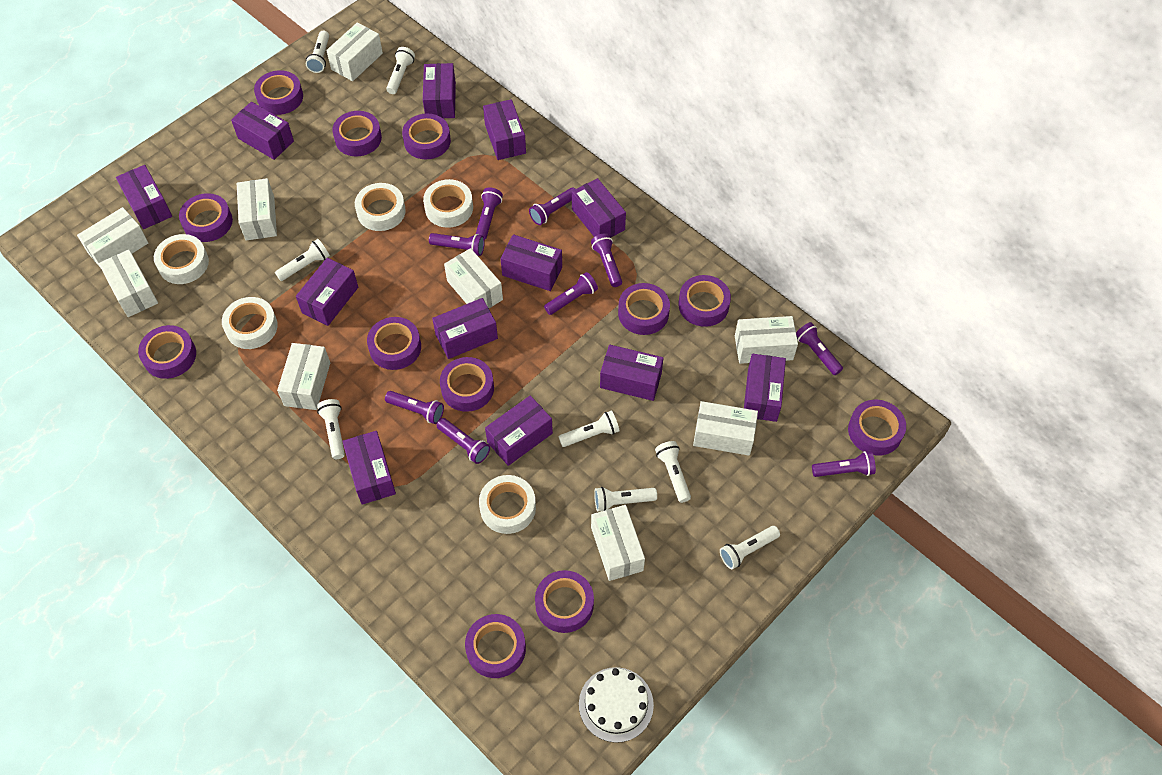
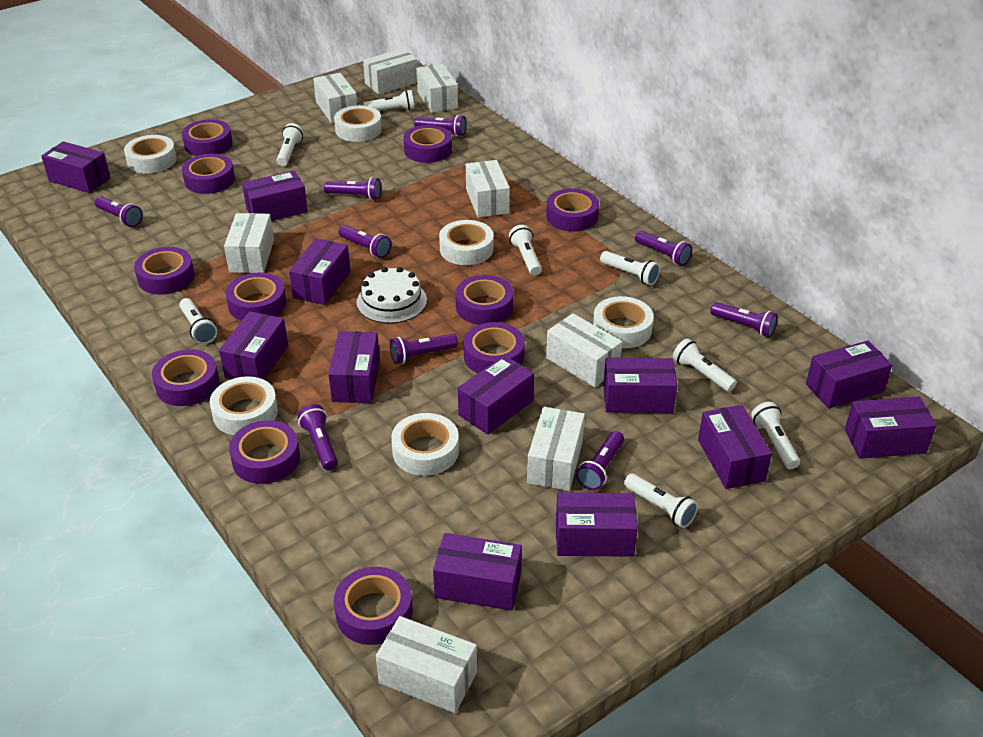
purple tape: [138,325,196,379] [179,193,233,242] [254,70,303,115] [332,111,382,156] [367,317,421,370] [402,114,451,159] [440,357,494,412] [465,614,526,678] [535,570,594,633] [618,283,670,335] [678,275,731,327] [848,400,906,456] = 12 -> [134,247,195,295] [152,349,219,406] [182,119,233,156] [182,154,235,194] [226,273,286,321] [229,420,300,484] [334,567,413,645] [404,125,452,163] [455,275,513,325] [464,322,525,373] [546,189,599,231] = 11
white box: [77,207,148,268] [99,249,158,317] [237,178,277,241] [277,343,330,410] [326,22,383,81] [444,248,503,308] [591,505,645,581] [693,401,758,456] [735,316,798,364] = 9 -> [224,213,274,273] [313,73,357,123] [363,49,417,94] [376,616,477,713] [416,64,458,113] [466,160,510,218] [527,407,585,491] [546,313,622,387] = 8
white tape: [154,234,209,284] [222,297,278,349] [355,183,406,231] [423,179,473,228] [479,475,536,534] = 5 -> [124,135,177,173] [210,376,278,435] [334,105,382,142] [391,413,459,476] [439,220,494,265] [593,296,654,348] = 6

